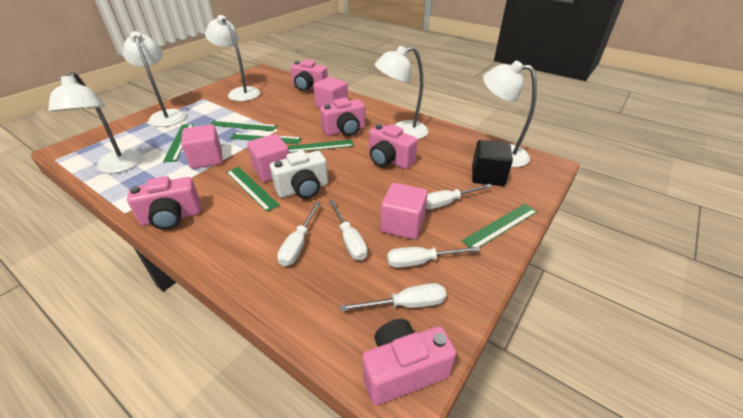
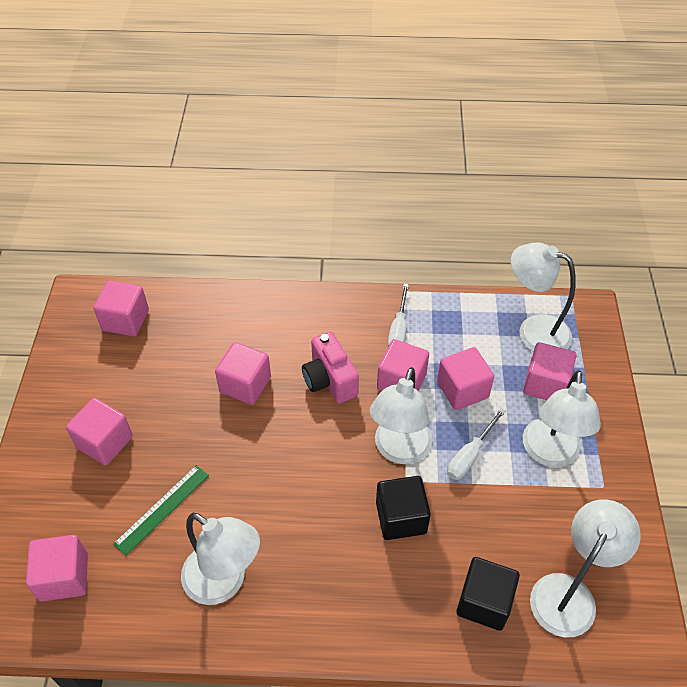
black cube: [472,140,513,186] = 1 -> [376,476,431,540] [456,557,520,631] = 2
green ruler: [163,124,194,162] [210,120,277,131] [226,167,280,212] [230,132,301,144] [288,140,354,153] [462,204,537,248] = 6 -> [113,465,209,556] = 1
pink camera: [127,176,201,230] [290,60,328,91] [320,98,365,136] [362,319,456,405] [369,124,417,169] = 5 -> [302,332,359,403] = 1
pink cube: [181,124,222,169] [247,134,289,182] [314,77,348,108] [380,183,428,240] = 4 -> [26,535,88,602] [66,398,133,466] [94,281,149,337] [215,342,271,405] [377,339,429,391] [437,347,494,410] [523,342,576,400] = 7
white camera: [270,150,328,199] = 1 -> none = 0
white screwdriver: [277,202,321,266] [329,200,367,260] [340,283,446,312] [387,246,481,268] [426,184,492,210] = 5 -> [388,284,409,347] [447,408,506,480] = 2

